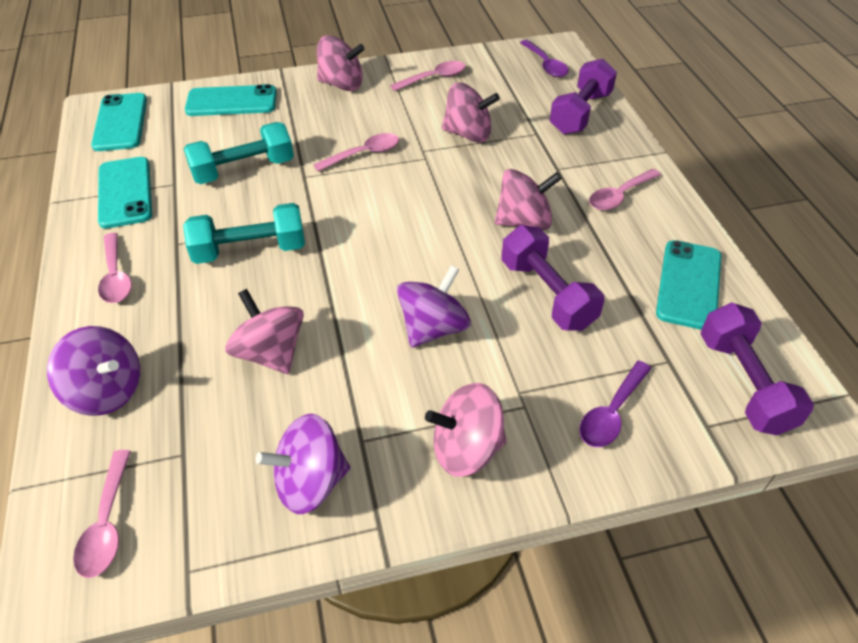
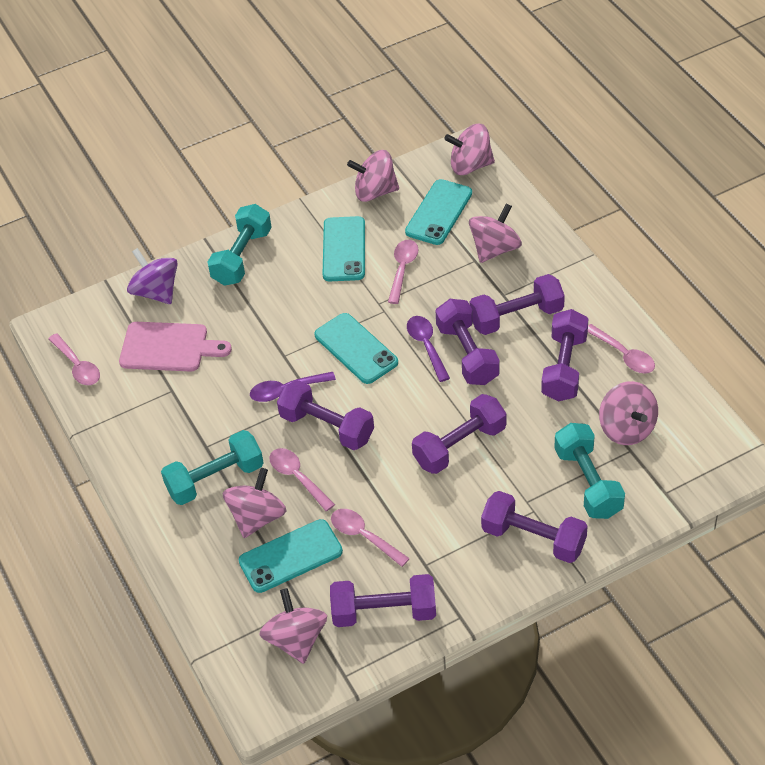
pink cutting board: none = 0 -> [119,322,232,372] = 1
pink spinning top: [225,289,304,374] [317,36,365,91] [425,383,507,477] [442,83,500,143] [495,169,562,230] = 5 -> [223,468,287,538] [259,588,327,664] [347,150,399,202] [444,124,495,175] [469,203,522,263] [599,381,658,445] = 6
purple dumbbell: [501,225,604,331] [549,58,617,135] [701,302,814,435] = 3 -> [277,380,374,450] [330,574,436,627] [412,394,506,474] [436,299,500,385] [469,274,565,335] [481,491,588,563] [541,309,588,402] = 7
purple spinning top: [47,326,140,416] [256,414,350,514] [397,265,471,348] = 3 -> [127,248,178,304] = 1
turquoise dumbbell: [183,122,294,184] [183,203,305,264] = 2 -> [161,430,264,505] [208,204,272,286] [554,423,625,519] = 3

